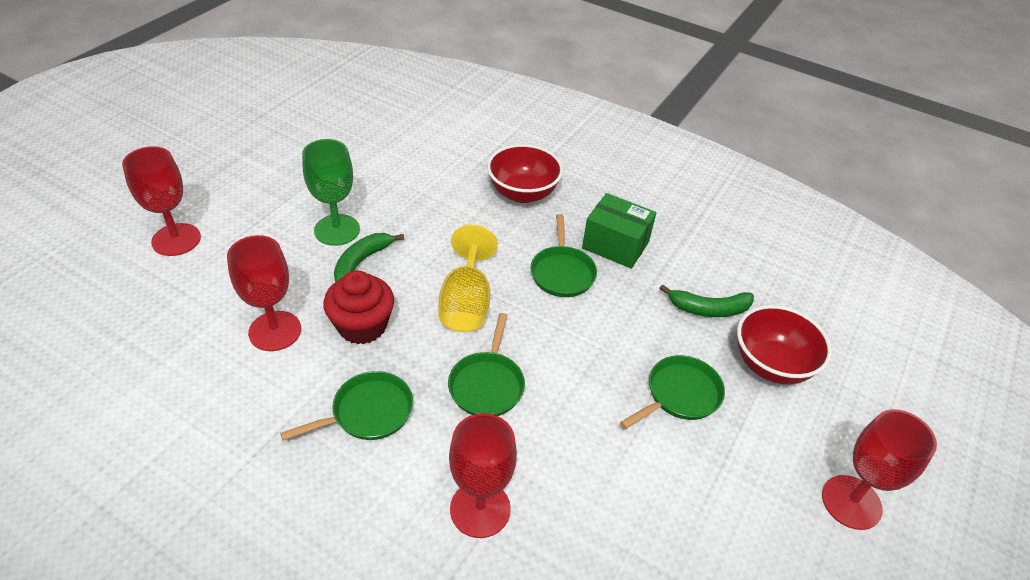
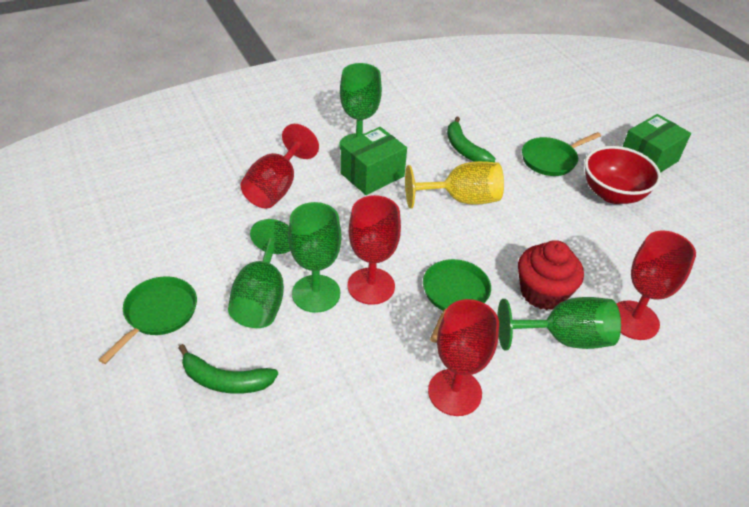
green box: [582,193,656,269] = 1 -> [340,127,407,195] [623,114,691,173] = 2
green goblet: [302,139,360,246] = 1 -> [228,219,290,328] [288,202,341,313] [340,63,382,150] [497,297,621,351] = 4
green pan: [280,371,413,441] [448,313,525,416] [531,214,597,297] [620,355,725,429] = 4 -> [99,276,197,364] [423,259,491,343] [522,132,601,176] = 3
red bowl: [487,144,563,203] [737,305,832,384] = 2 -> [584,146,661,204] = 1

